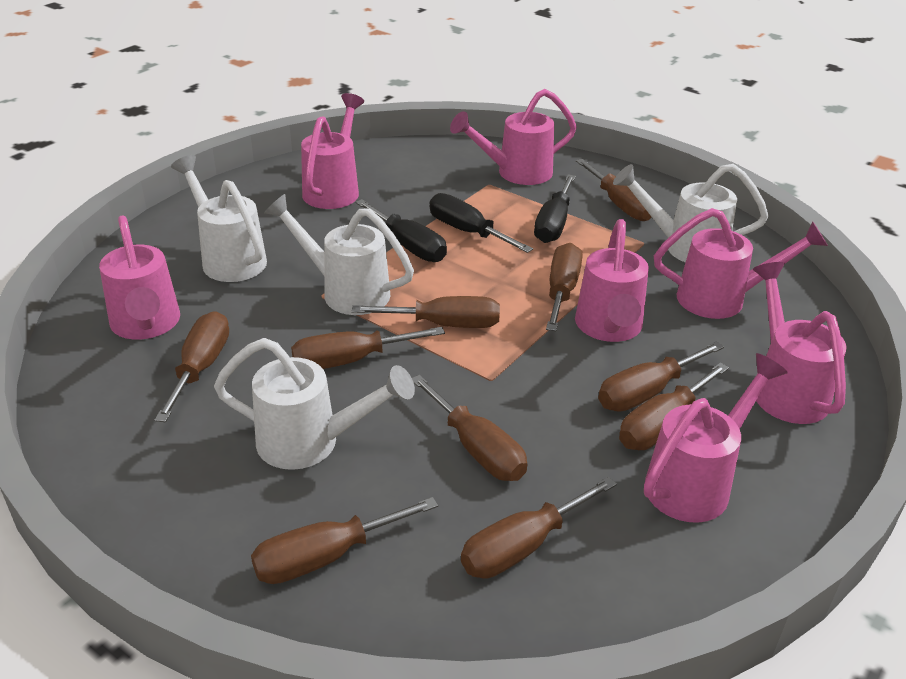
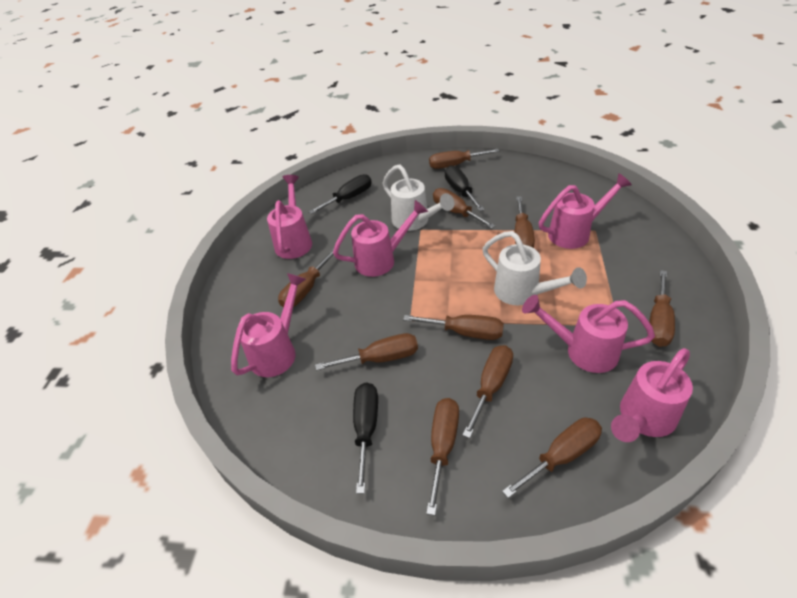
pink watering can: [99,216,180,340] [301,93,364,209] [450,89,577,185] [575,219,649,342] [644,353,788,523] [654,208,828,319] [753,262,847,424] = 7 -> [231,273,306,377] [267,175,312,259] [333,200,428,277] [522,295,655,373] [539,173,632,249] [611,348,693,442] = 6
white watering can: [171,155,267,282] [214,338,415,470] [264,194,414,315] [613,164,769,262] = 4 -> [382,164,454,231] [482,231,587,305] = 2

